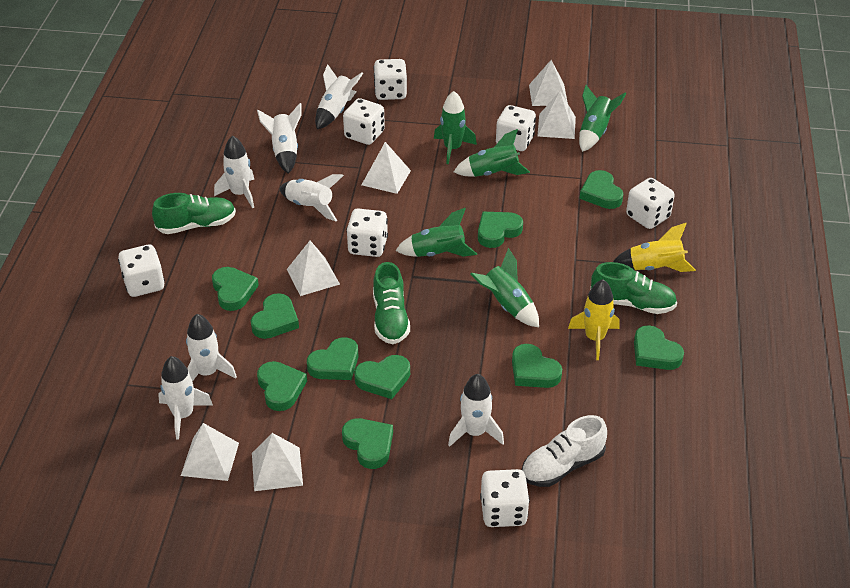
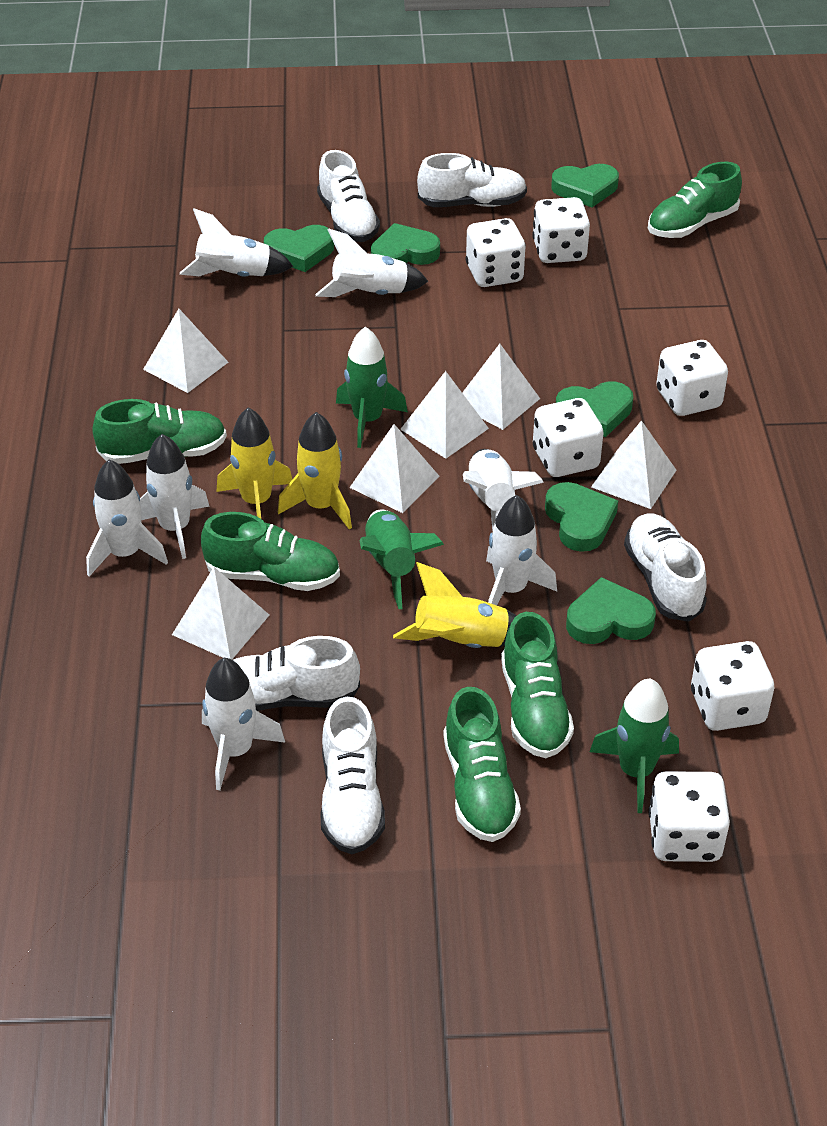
green heart: [212,267,259,311] [251,293,299,339] [257,361,307,411] [307,337,359,380] [342,418,393,469] [354,355,410,399] [478,212,523,248] [512,344,562,388] [580,170,623,209] [634,325,684,370] = 10 -> [264,225,334,272] [371,223,440,265] [545,482,618,552] [551,164,619,208] [556,381,633,437] [566,577,656,644] = 6
green rocket: [395,208,477,257] [434,91,477,164] [454,129,530,177] [470,248,539,327] [579,85,627,152] = 5 -> [336,327,408,448] [359,510,444,609] [590,678,679,813] = 3
green shoe: [152,193,236,234] [373,262,410,344] [590,262,677,314] = 3 -> [92,399,227,464] [201,512,340,591] [443,687,521,842] [501,612,574,758] [648,162,742,238] = 5
white dice: [118,244,165,297] [343,98,385,145] [346,209,388,257] [374,59,407,100] [480,469,530,527] [496,105,536,151] [626,178,674,229] = 7 -> [465,218,526,287] [532,197,590,263] [533,398,604,477] [648,771,730,862] [656,340,728,416] [691,641,774,731] = 6
white shoe: [521,415,607,487] = 1 -> [233,636,360,711] [317,150,380,242] [321,697,385,854] [417,153,527,207] [624,514,707,622] = 5
yellow rocket: [568,279,620,360] [613,223,696,272] = 2 -> [217,407,292,519] [278,412,352,529] [393,562,517,648] = 3

